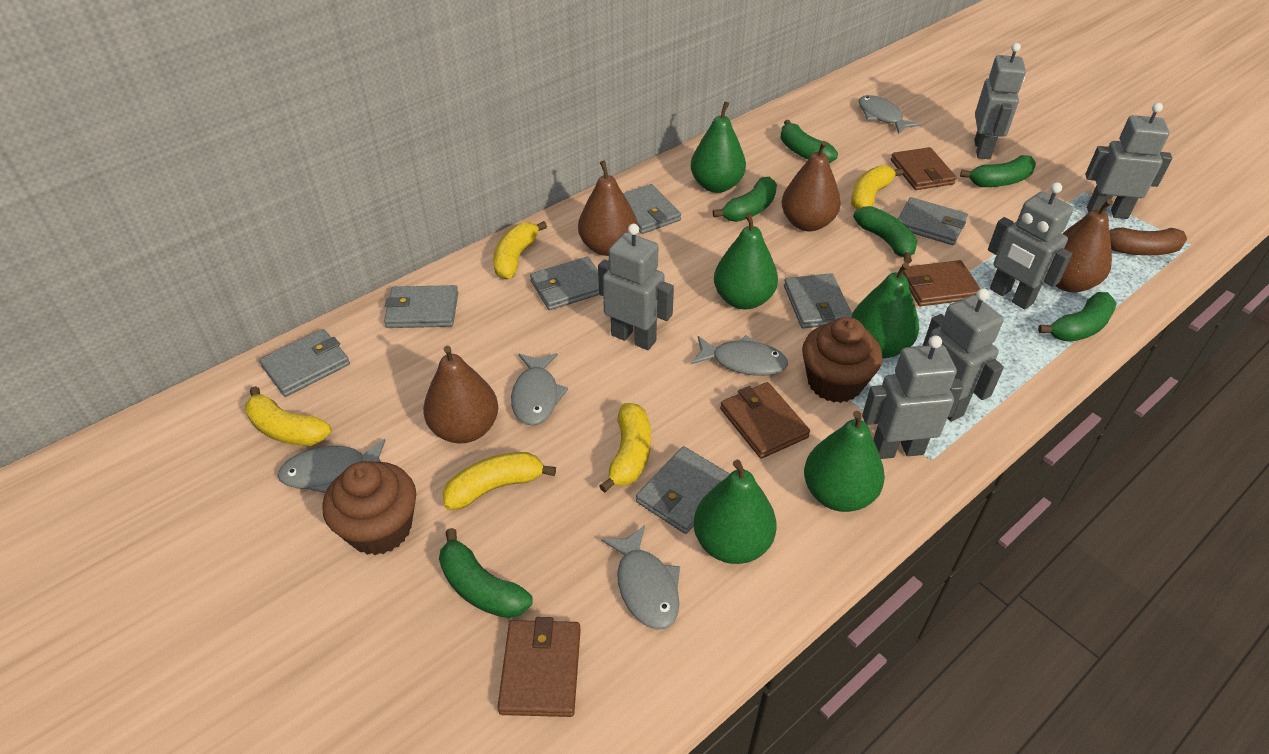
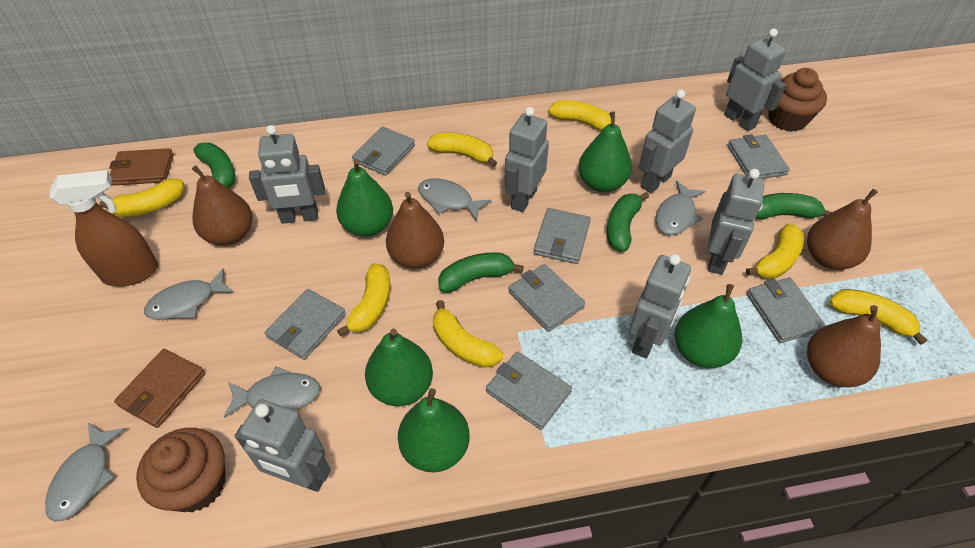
brown banana: [1109,227,1187,255] = 1 -> none = 0
brown spray bottle: none = 0 -> [49,170,158,286] = 1
brown wallet: [497,617,581,717] [720,382,810,459] [891,147,957,190] [902,260,981,306] = 4 -> [109,148,174,186] [114,349,206,428] = 2
green banana: [439,528,533,618] [713,177,777,222] [780,120,838,163] [853,206,917,264] [960,155,1036,187] [1038,292,1117,342] = 6 -> [194,143,235,188] [438,252,524,292] [607,192,649,252] [756,193,832,220] = 4
grey robot: [598,224,674,350] [862,335,964,459] [923,288,1004,422] [974,43,1026,159] [988,182,1073,309] [1085,103,1172,219] = 6 -> [235,399,331,492] [249,125,325,224] [504,107,549,212] [629,254,691,359] [639,89,696,193] [708,169,765,275] [724,29,786,131] = 7
yellow banana: [245,386,331,446] [443,452,556,510] [493,221,547,279] [599,403,651,493] [851,165,904,210] = 5 -> [99,179,185,217] [337,263,390,336] [427,133,497,167] [433,300,503,368] [548,100,611,131] [746,224,804,279] [829,289,927,345] = 7

